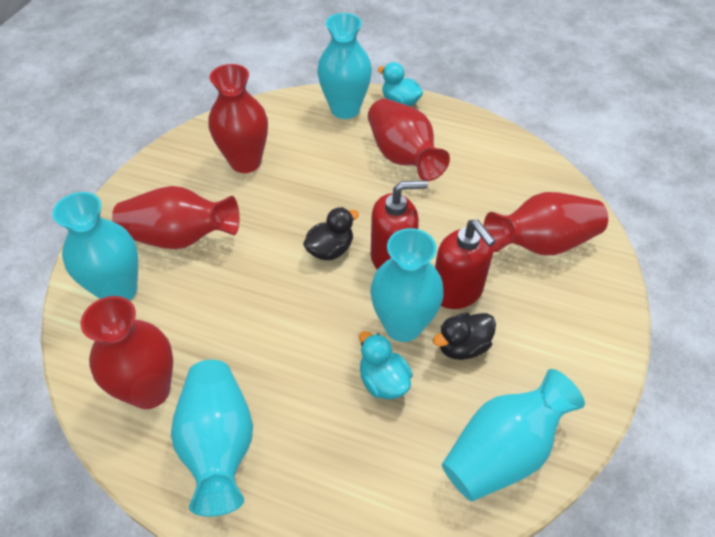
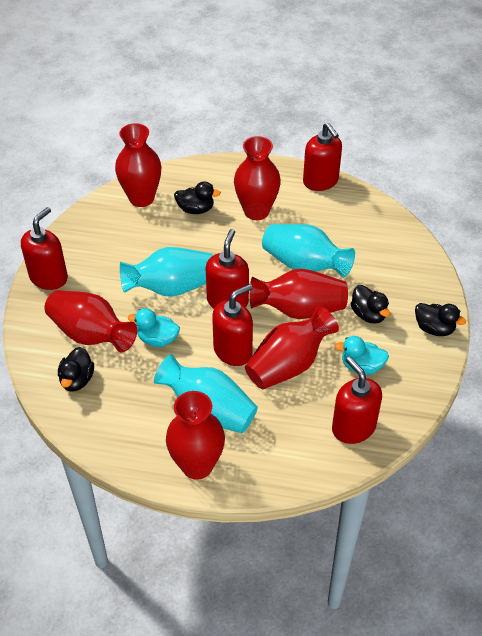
black duck: [303,207,359,260] [433,313,496,360] = 2 -> [58,347,94,392] [174,181,221,214] [351,285,390,323] [415,303,466,336] = 4
red soap dispenser: [371,180,428,270] [435,219,496,309] = 2 -> [21,207,68,290] [206,229,249,309] [212,284,253,366] [303,123,342,191] [332,357,382,444] = 5
red vase: [80,296,173,409] [112,186,239,249] [209,64,268,173] [368,99,450,181] [484,192,608,256] = 5 -> [44,290,137,353] [115,123,162,207] [166,391,225,480] [234,136,281,220] [245,306,339,389] [250,269,348,319] = 6
turquoise vase: [52,192,138,301] [171,360,253,517] [317,13,372,119] [371,228,444,342] [442,369,585,502] = 5 -> [120,247,213,297] [154,354,258,433] [262,224,355,278] = 3

